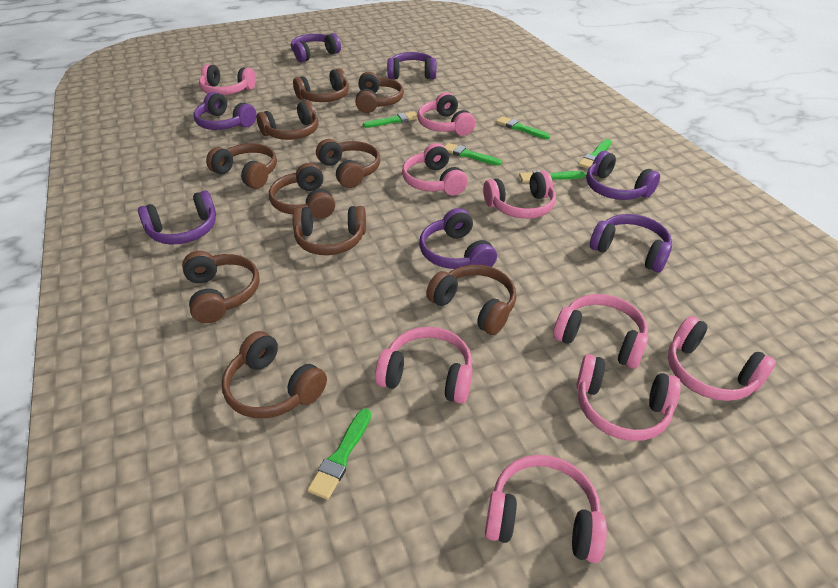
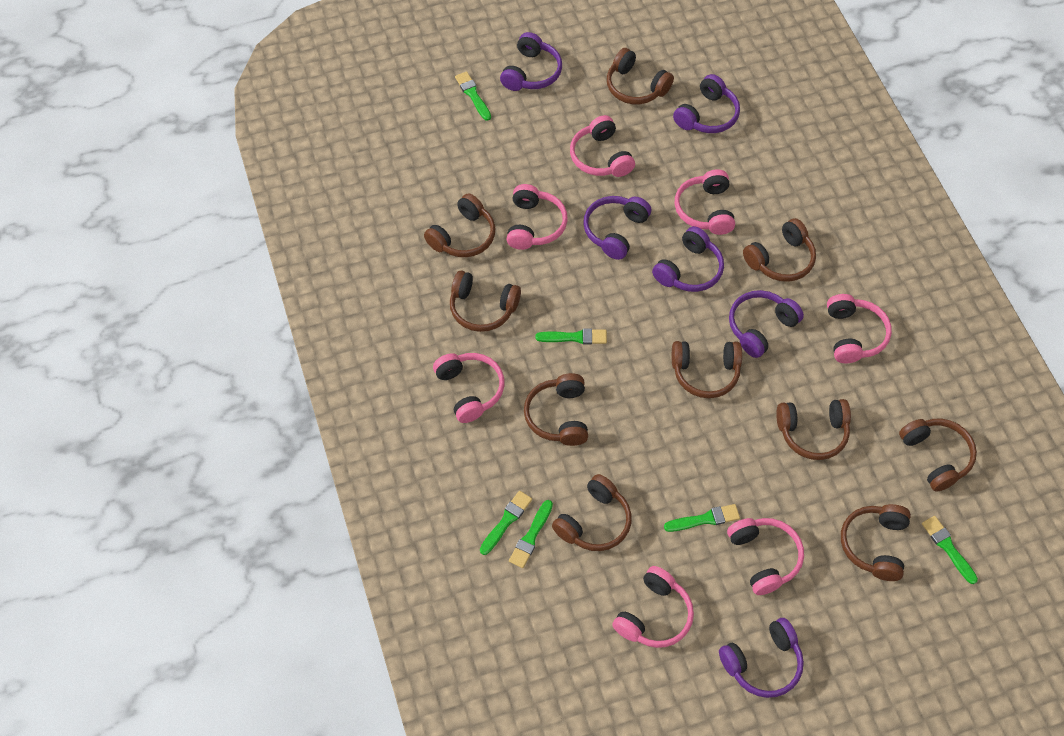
pink headphones: [199,64,256,95] [375,327,472,404] [402,143,468,196] [417,92,475,136] [483,171,556,219] [485,455,607,563] [553,294,649,369] [576,354,681,441] [668,316,776,401] = 9 -> [433,353,505,423] [507,184,568,250] [570,115,635,177] [612,566,694,648] [675,169,735,235] [727,518,804,595] [827,294,892,363] = 7
purple headphones: [138,190,216,245] [193,92,257,130] [291,33,341,63] [387,52,436,79] [419,208,497,269] [586,151,660,200] [590,214,672,272] = 7 -> [500,32,562,91] [583,196,651,260] [652,226,724,292] [673,74,740,133] [719,618,804,698] [729,290,804,358] = 6

